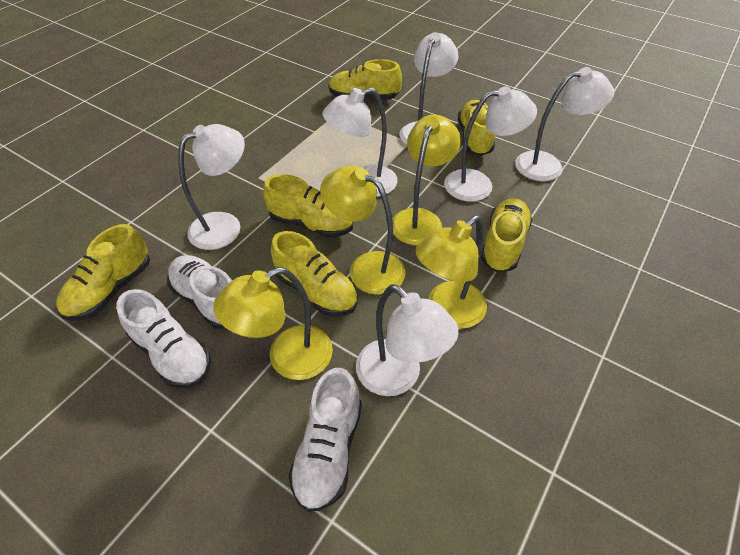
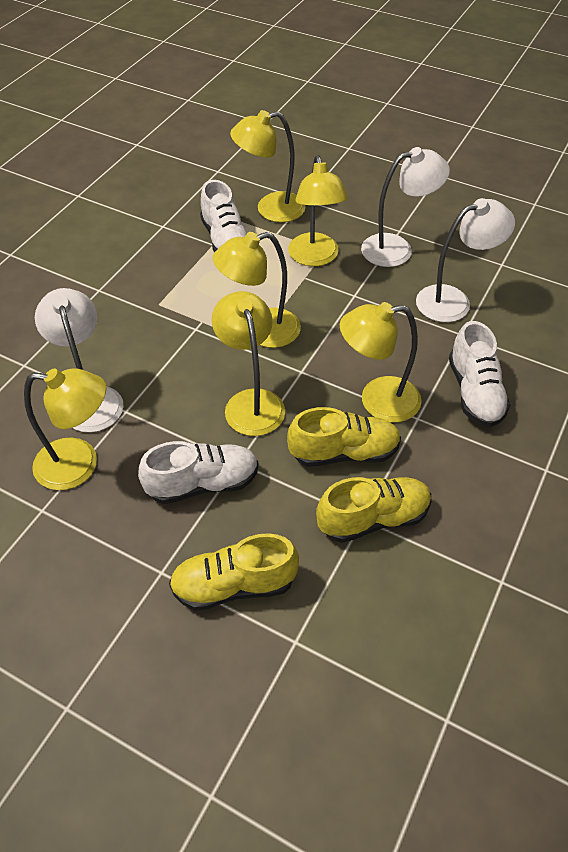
white lamp: [178,124,245,250] [322,87,398,197] [356,284,459,396] [400,32,458,145] [444,86,537,202] [515,67,614,181] = 6 -> [35,288,124,432] [361,147,450,267] [416,198,515,322] = 3
yellow lamp: [213,267,333,380] [320,166,406,295] [393,115,461,245] [415,215,487,329] = 4 -> [24,368,106,490] [212,291,285,436] [213,232,301,348] [230,110,305,222] [288,155,348,266] [340,302,422,422] = 6
yellow shoe: [56,224,150,321] [263,174,353,238] [271,231,358,316] [329,59,402,99] [458,100,496,156] [481,198,532,272] = 6 -> [169,533,299,611] [287,407,401,467] [316,477,431,543] = 3

